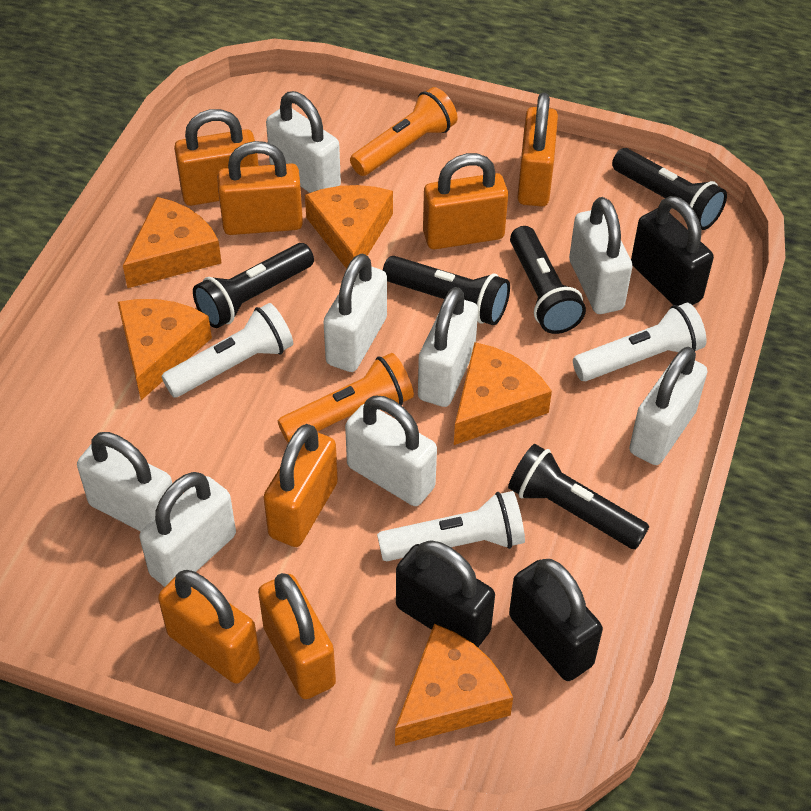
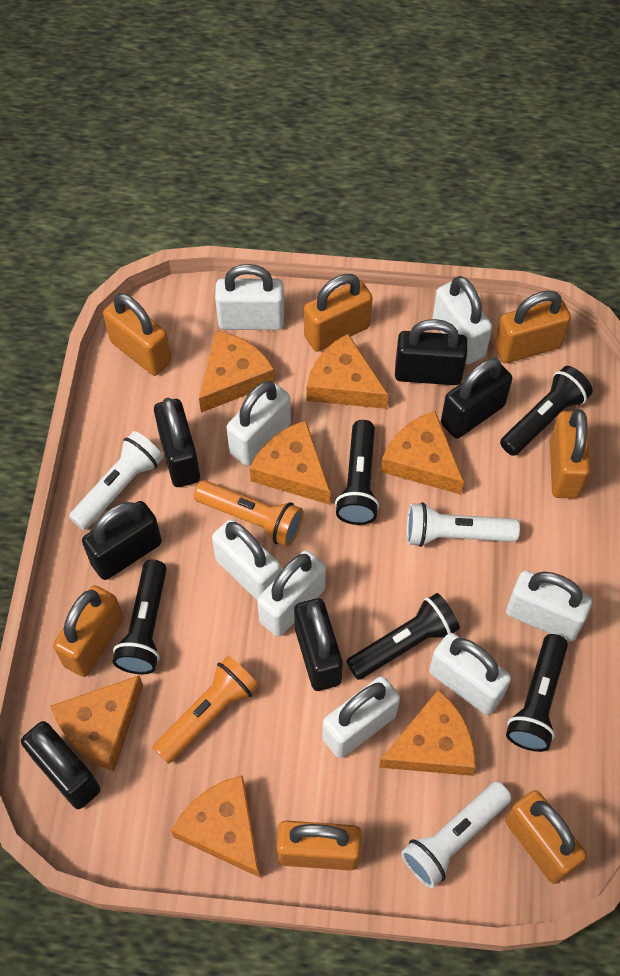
black padlock: [396,540,495,647] [509,559,603,681] [631,196,714,306] = 3 -> [21,721,100,809] [82,501,162,580] [154,398,200,487] [294,598,343,691] [395,319,468,385] [441,358,513,439] = 6
orange cheese: [118,299,212,400] [123,197,222,288] [305,185,393,269] [395,624,513,746] [454,342,552,445] = 5 -> [50,675,143,771] [171,775,260,877] [199,330,275,413] [250,421,331,505] [307,334,389,409] [379,689,476,776] [381,411,464,495] = 7

